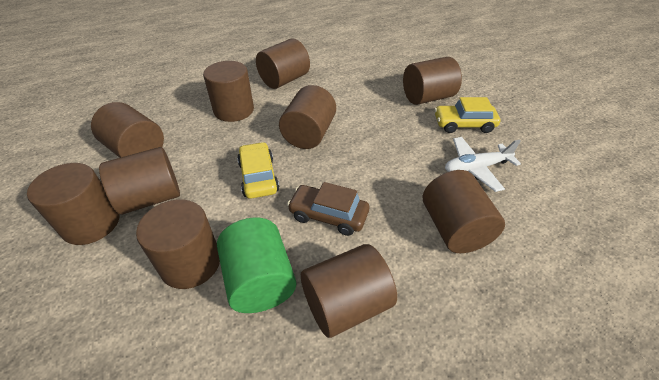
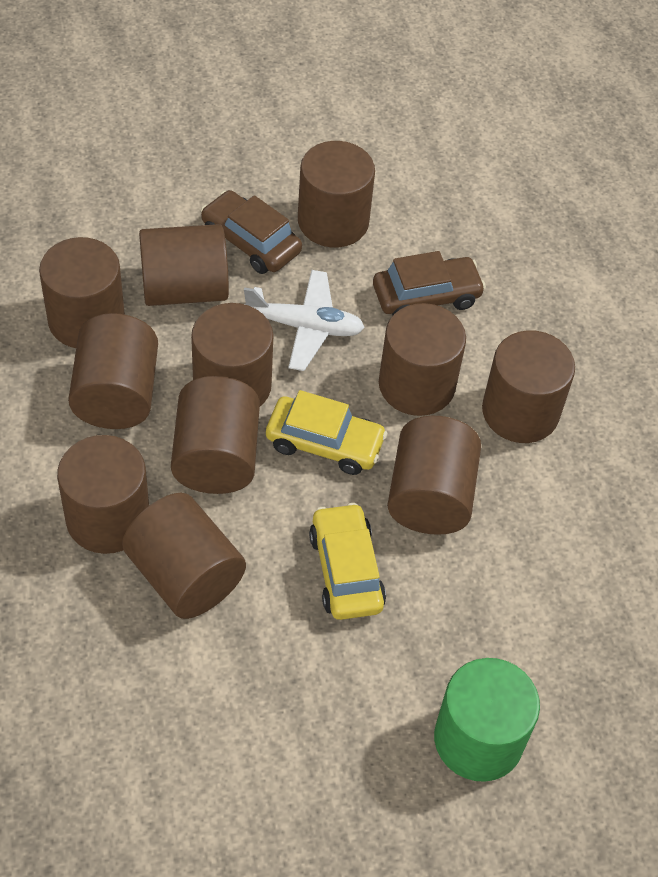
brown car: [287,182,369,236] = 1 -> [201,190,302,274] [373,251,486,315] = 2
brown cylinder: [27,163,120,245] [91,102,164,158] [99,147,180,215] [136,199,220,289] [203,61,254,122] [256,38,310,89] [279,85,336,149] [301,244,397,338] [403,57,462,105] [423,170,505,253] = 10 -> [39,237,125,348] [57,435,149,554] [68,313,158,429] [122,493,246,619] [139,224,229,306] [171,376,260,494] [191,303,273,406] [298,141,375,247] [379,303,466,416] [387,416,481,535] [482,330,575,443] = 11

